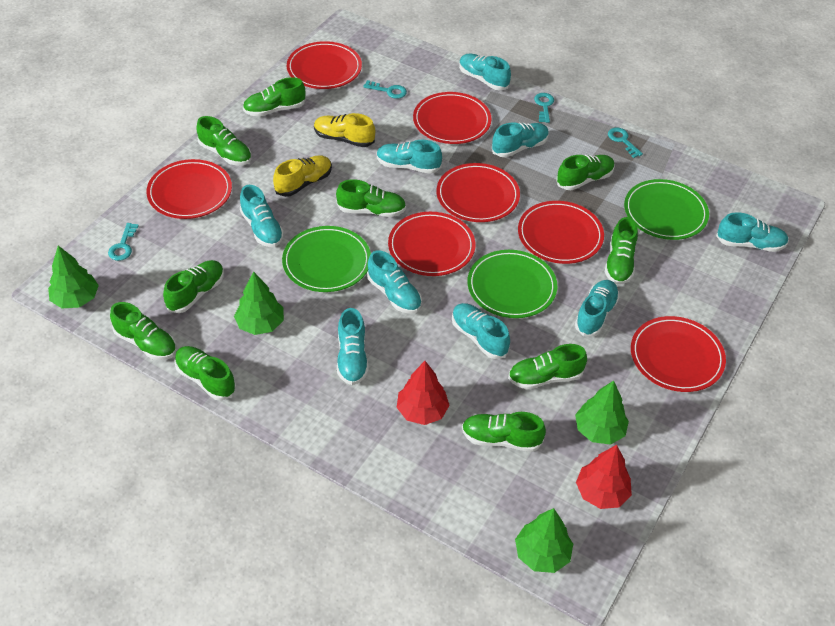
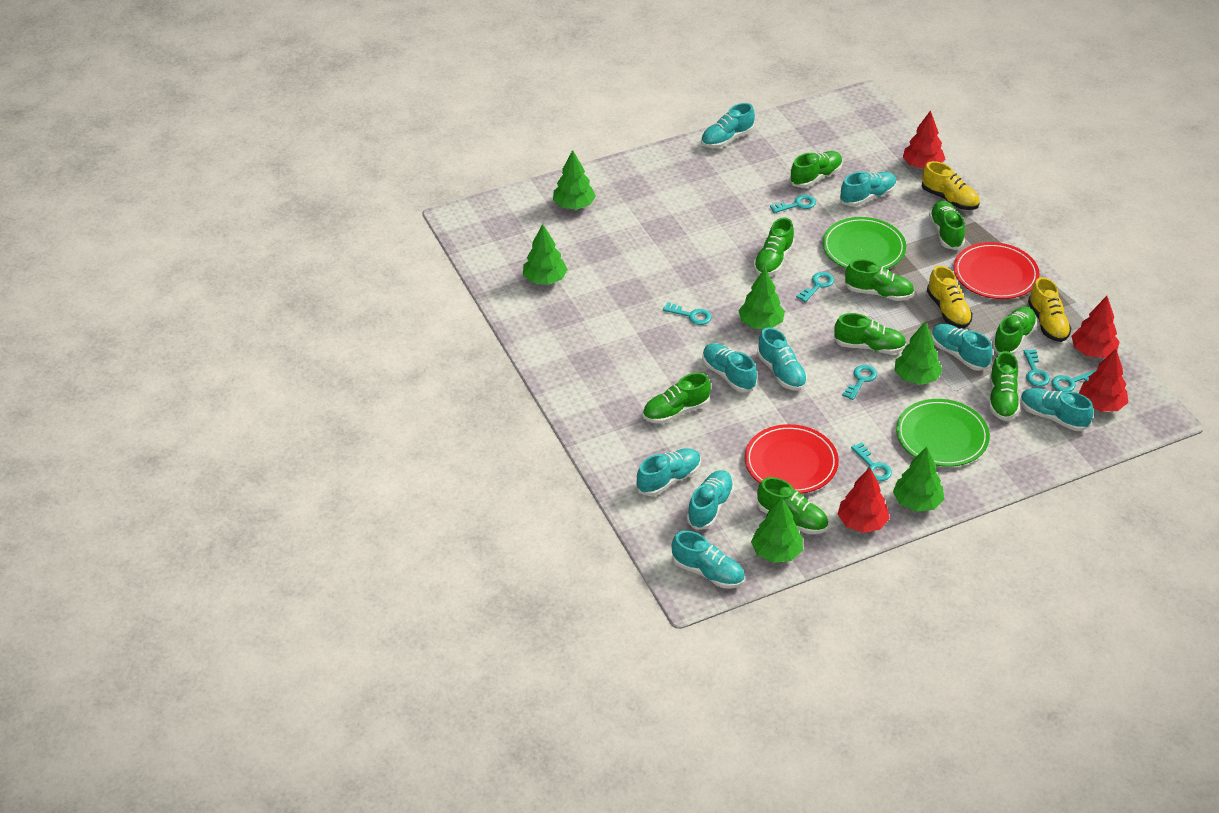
green plate: [282,226,371,292] [467,250,557,318] [624,179,709,240] = 3 -> [822,217,906,269] [896,399,990,467] = 2
green shoe: [110,302,176,360] [163,260,224,313] [174,346,236,400] [196,116,252,165] [243,77,306,117] [336,180,406,217] [462,412,546,452] [508,344,587,390] [556,155,615,190] [605,217,638,285] = 10 -> [643,373,711,424] [754,218,795,276] [757,477,828,534] [790,151,843,188] [834,313,906,354] [845,259,914,301] [929,201,965,250] [989,351,1020,420] [992,307,1037,355] = 9
green tree: [48,246,99,309] [234,271,284,335] [515,508,573,573] [575,380,629,445] = 4 -> [523,224,568,285] [553,150,596,210] [738,268,785,329] [751,497,803,563] [893,446,944,512] [895,322,943,385] = 6
red plate: [146,159,232,219] [287,41,362,89] [388,212,475,276] [413,92,491,144] [437,163,520,222] [518,201,604,264] [631,316,726,392] = 7 -> [744,424,839,494] [954,242,1040,299] = 2
red tree: [396,361,450,425] [576,445,632,509] = 2 -> [837,467,890,533] [903,110,945,169] [1071,296,1120,358] [1079,349,1128,412] = 4
turquoise key: [108,223,139,261] [363,80,407,99] [534,93,554,123] [608,128,643,158] = 4 -> [663,302,712,325] [770,195,816,213] [796,272,834,302] [842,365,877,400] [851,442,892,481] [1024,350,1050,387] [1052,370,1096,392] = 7
yellow shoe: [273,155,332,197] [314,113,375,147] = 2 -> [922,161,980,210] [927,266,973,328] [1028,277,1072,342] = 3

